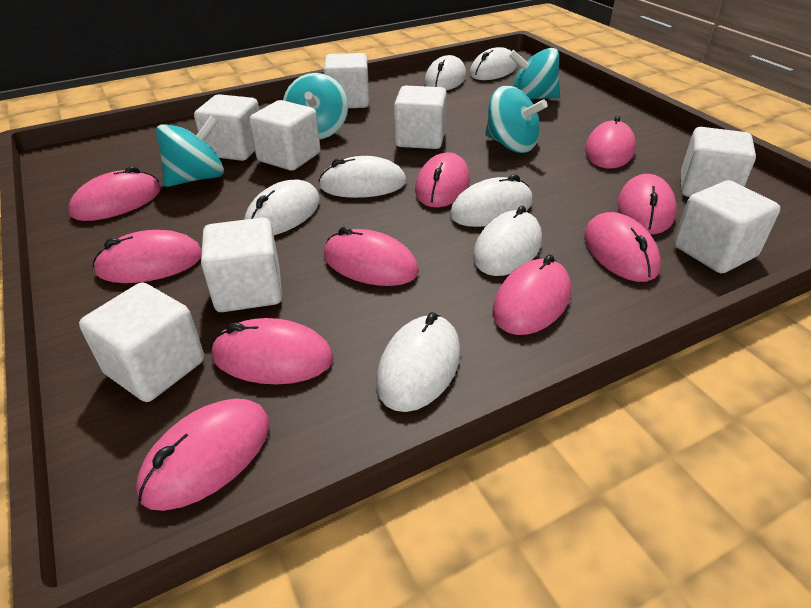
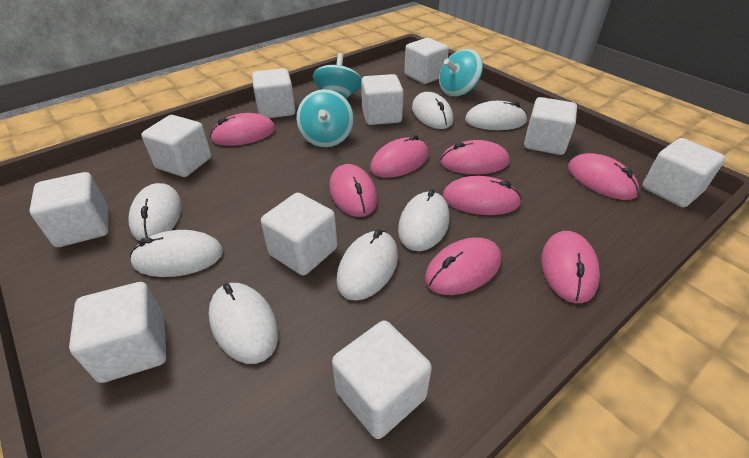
pink mouse: [68,166,161,221] [93,230,202,283] [136,399,270,511] [212,318,333,384] [324,227,419,286] [415,152,470,208] [493,255,571,335] [585,115,636,169] [585,212,661,282] [617,174,676,234] = 10 -> [210,113,276,146] [329,164,378,217] [370,135,429,178] [425,237,502,295] [440,140,510,174] [442,176,522,215] [542,231,600,303] [568,153,640,200] = 8
turquoise spinning top: [156,116,224,187] [283,73,348,140] [485,86,548,153] [509,48,560,100] = 4 -> [296,89,354,147] [313,53,362,99] [439,49,483,97] = 3
white cube: [79,283,204,402] [194,94,259,161] [201,217,282,312] [249,100,321,171] [323,53,369,108] [394,86,447,149] [674,180,780,273] [681,127,756,197] = 8 -> [29,172,109,247] [69,282,166,383] [141,115,211,177] [252,68,296,118] [261,193,337,276] [332,321,432,439] [361,74,404,125] [404,38,449,84] [524,97,577,155] [642,138,725,207] = 10

